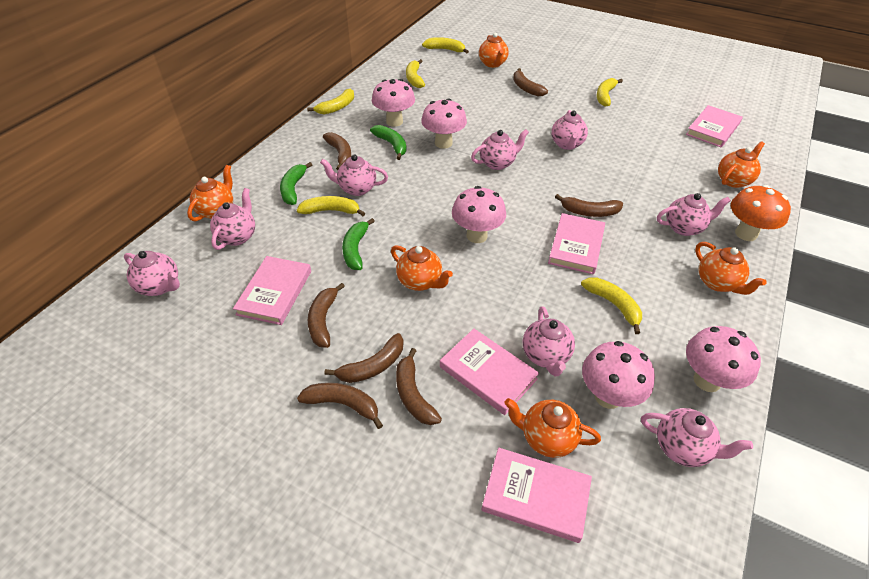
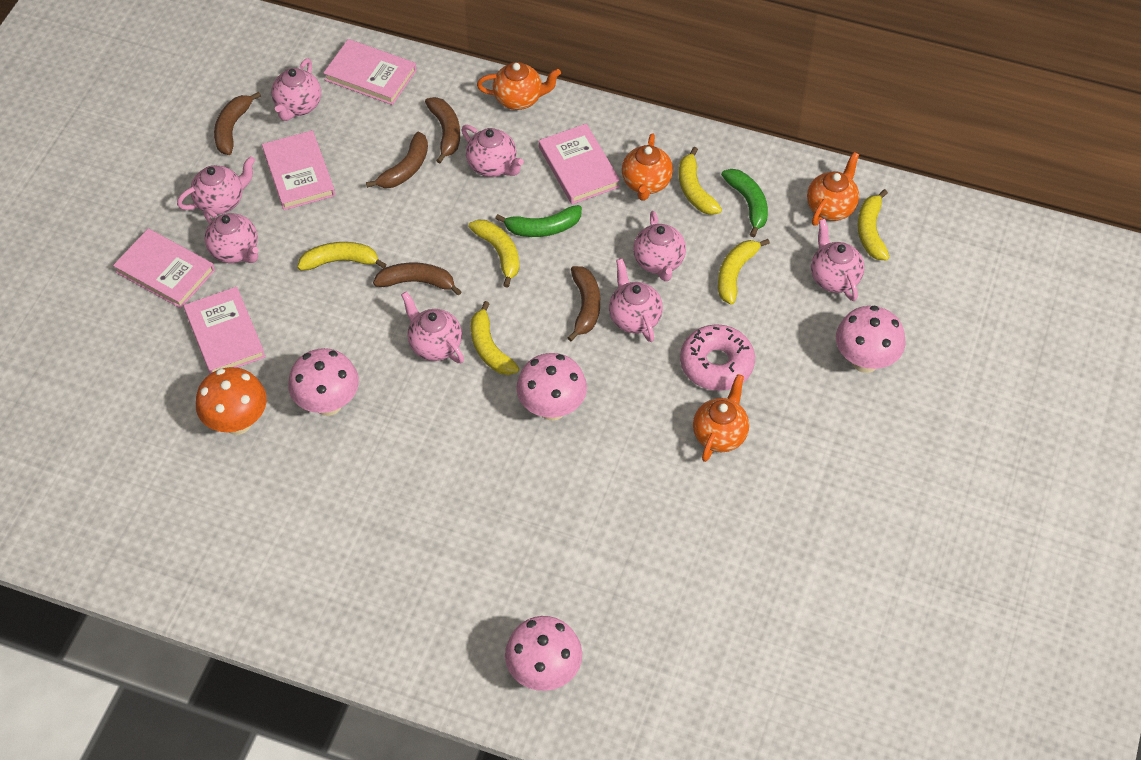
brown banana: [297,383,383,429] [308,283,345,348] [323,132,351,170] [324,333,404,383] [396,348,442,425] [513,68,548,96] [555,194,623,217] = 7 -> [214,92,261,155] [366,132,428,188] [373,263,462,296] [425,97,460,163] [567,266,600,341] = 5
green banana: [280,162,312,205] [342,218,375,270] [370,125,407,160] = 3 -> [495,205,582,237] [721,169,768,237] = 2
orange teapot: [187,165,233,222] [391,245,453,291] [479,33,509,68] [504,398,601,458] [695,242,767,295] [718,141,765,188] = 6 -> [477,62,561,110] [622,133,673,201] [693,374,749,462] [807,152,859,226] = 4
pink donut: none = 0 -> [680,324,755,391] = 1
pink mushroom: [372,79,415,127] [421,99,467,149] [452,186,506,243] [582,341,655,409] [686,326,761,392] = 5 -> [288,348,359,416] [505,616,582,691] [516,353,587,421] [836,305,906,373] = 4

